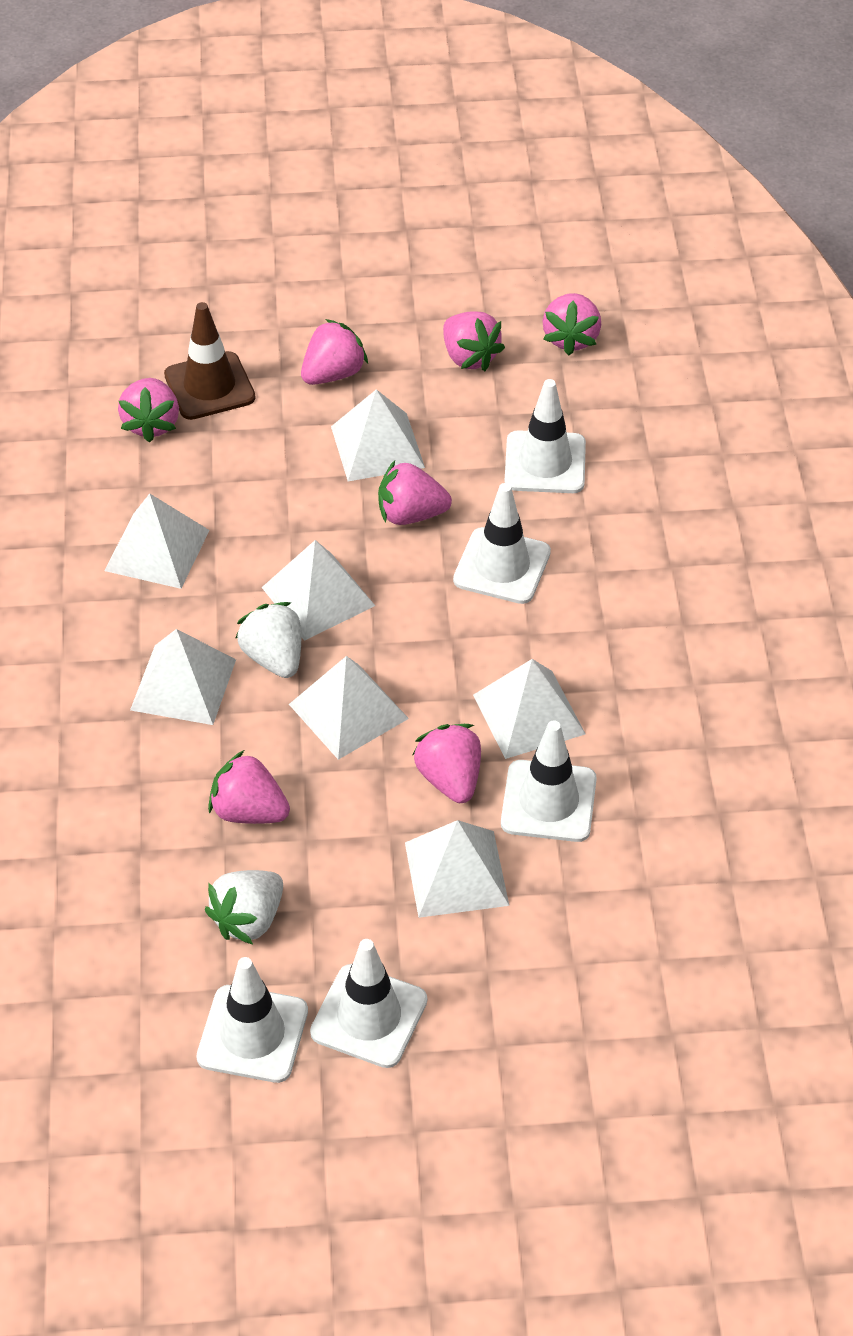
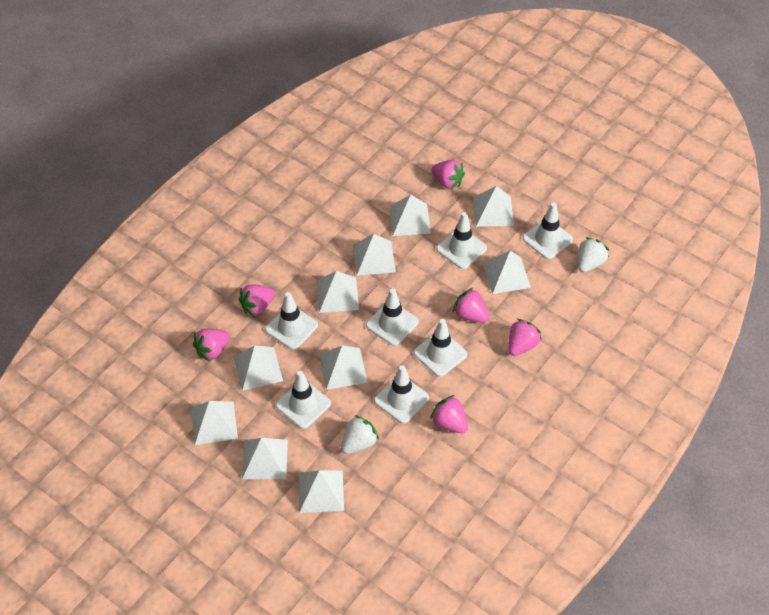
brown traffic cone: [164,302,256,420] = 1 -> none = 0
pink strawberry: [118,378,179,443] [208,750,290,824] [301,319,368,385] [378,460,452,525] [413,724,481,803] [443,311,505,371] [543,293,601,356] = 7 -> [193,329,230,361] [239,285,275,317] [430,395,468,433] [431,160,465,190] [453,288,489,323] [508,319,542,356] = 6
white pyramid: [104,494,210,589] [130,629,236,725] [261,540,375,641] [289,656,409,760] [331,389,425,481] [405,820,509,918] [473,659,586,759] = 7 -> [191,401,238,445] [234,346,283,391] [242,438,288,479] [299,470,344,513] [317,271,359,313] [319,346,368,390] [353,234,396,276] [389,195,431,236] [473,186,514,227] [483,251,531,294] = 10
white traffic cone: [197,957,308,1083] [310,939,427,1068] [453,483,551,604] [501,721,597,842] [505,379,586,493] = 5 -> [265,292,318,350] [276,371,331,429] [366,288,419,346] [374,365,429,424] [413,319,467,377] [436,212,487,269] [522,202,573,259] = 7

